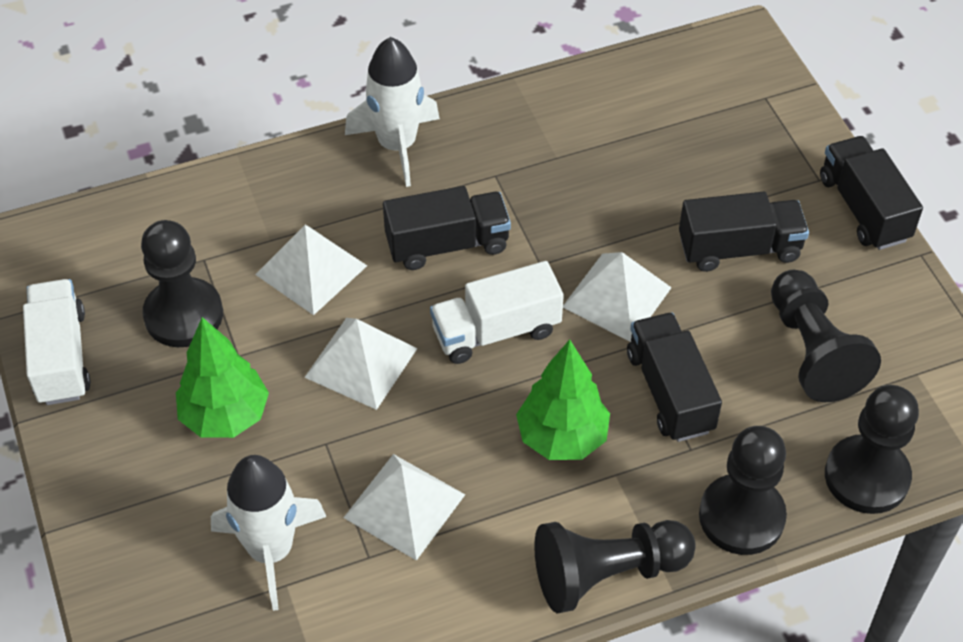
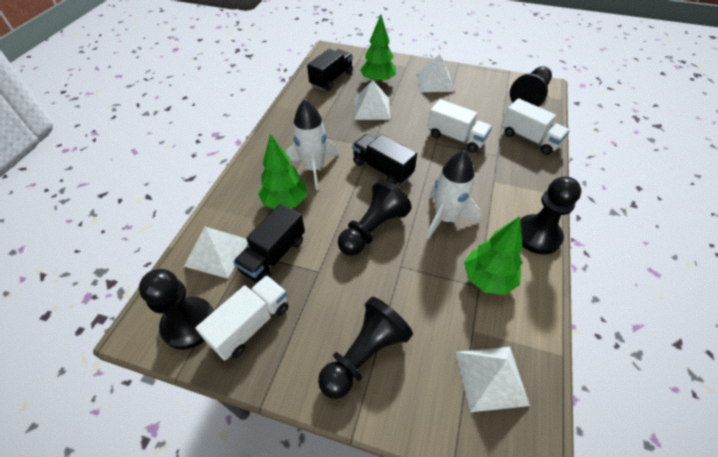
black truck: [383,186,511,270] [627,312,722,442] [679,192,809,272] [820,136,923,250] = 4 -> [233,204,305,282] [307,49,353,91] [352,134,417,185] = 3
green tree: [176,317,269,438] [516,340,610,460] = 2 -> [258,134,307,209] [360,14,396,84] [464,216,523,295] = 3
white truck: [23,279,91,405] [430,261,564,364] = 2 -> [195,275,289,361] [427,99,492,153] [502,98,570,155] = 3

